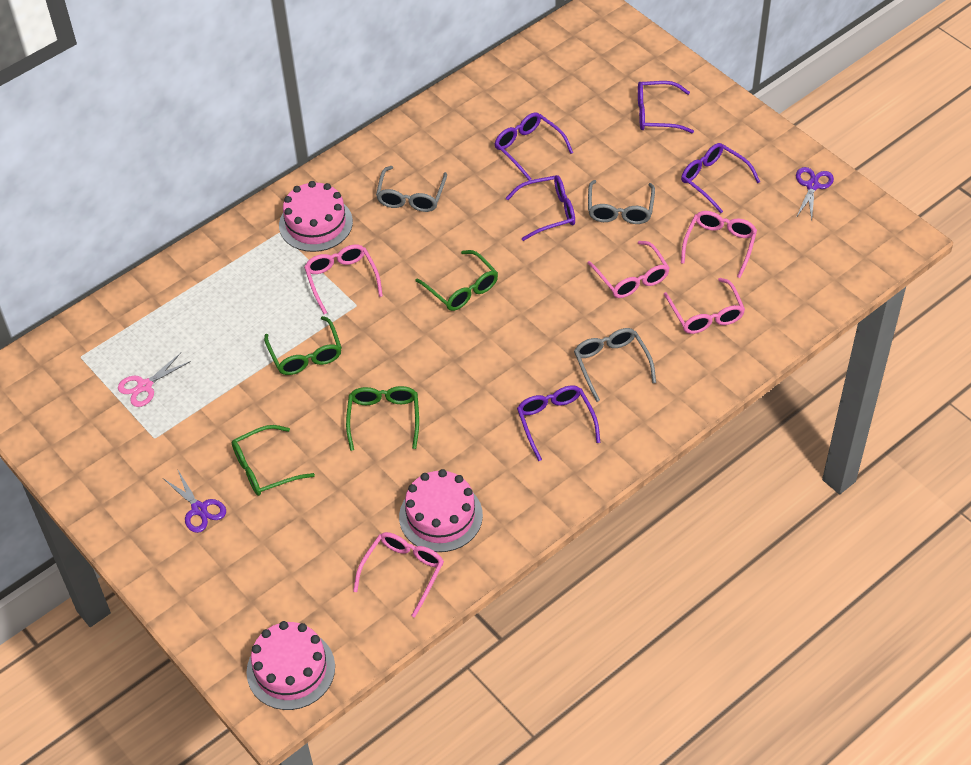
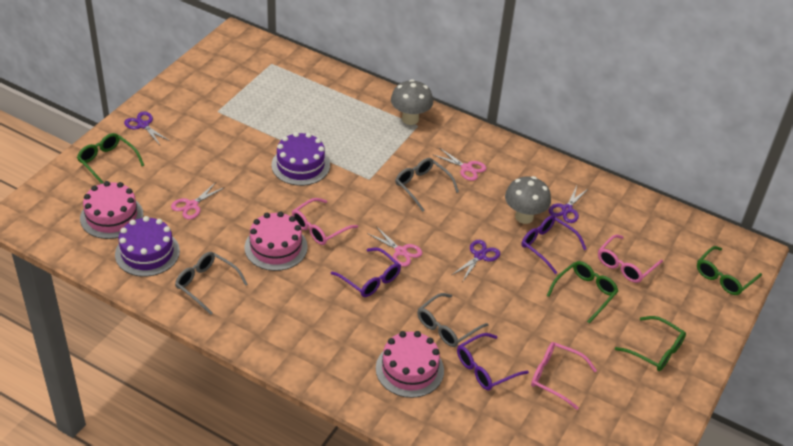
grey mushroom: none = 0 -> [391,79,433,125] [505,176,551,224] = 2
pink glasses: [304,245,383,314] [353,532,444,618] [587,241,670,298] [664,278,745,334] [681,211,757,278] = 5 -> [292,198,358,245] [531,342,597,410] [598,234,663,283] = 3
pink scissors: [118,353,191,407] = 1 -> [171,182,225,220] [367,226,422,267] [432,148,486,181] = 3
purple cake: none = 0 -> [115,216,180,277] [272,132,330,186] = 2
purple glasses: [495,112,573,181] [506,175,575,241] [517,385,600,461] [638,81,694,133] [681,143,760,213] = 5 -> [331,248,401,297] [457,333,529,390] [521,215,586,274] = 3
purple scissors: [164,469,226,533] [796,167,834,220] = 2 -> [124,112,170,145] [452,240,500,281] [549,186,589,223] = 3

